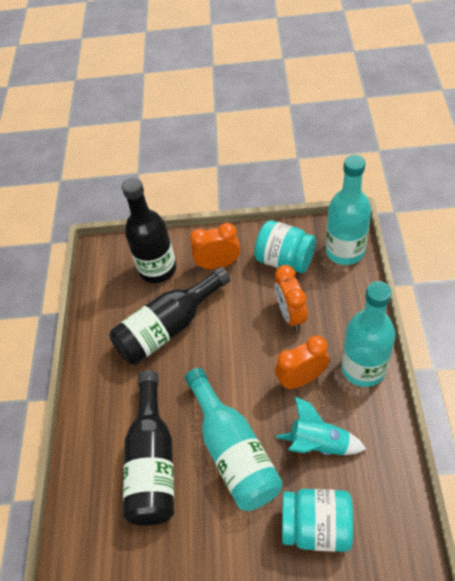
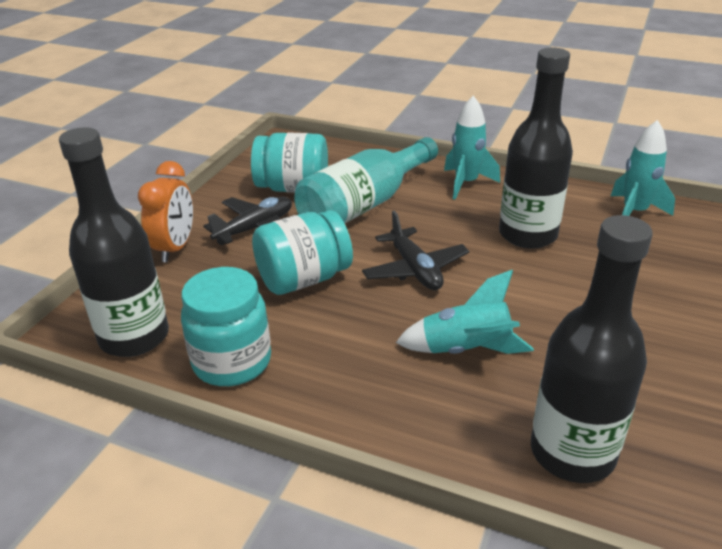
black plane: none = 0 -> [203,197,292,245] [362,211,469,290] = 2
orange clock: [190,223,240,269] [275,265,307,330] [275,335,330,389] = 3 -> [138,161,193,262] = 1
turquoise bottle: [185,368,283,511] [326,155,371,265] [342,281,396,387] = 3 -> [294,137,438,223] = 1
turquoise jar: [254,220,316,273] [282,489,353,552] = 2 -> [181,267,271,386] [251,133,328,193] [252,210,353,295] = 3
turquoise rocket: [276,397,366,455] = 1 -> [396,270,534,354] [444,96,500,200] [611,120,675,216] = 3

